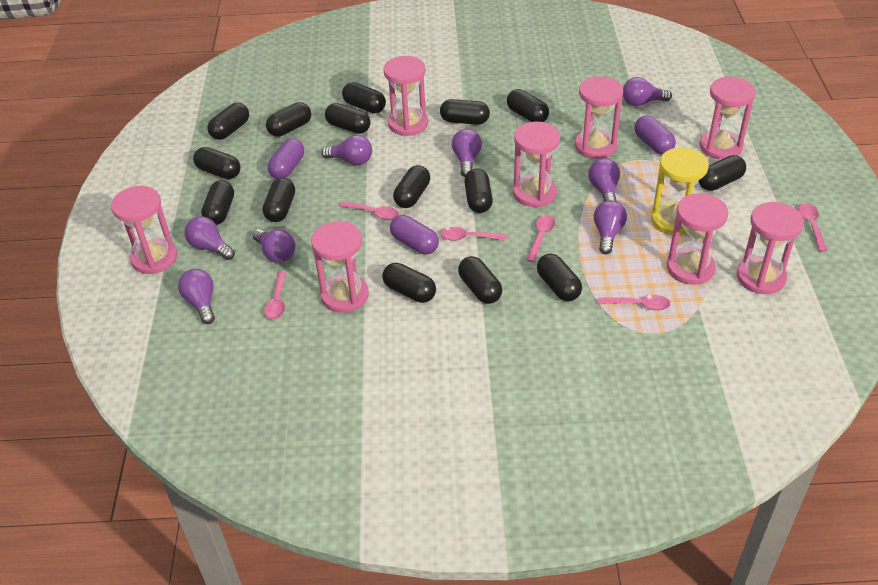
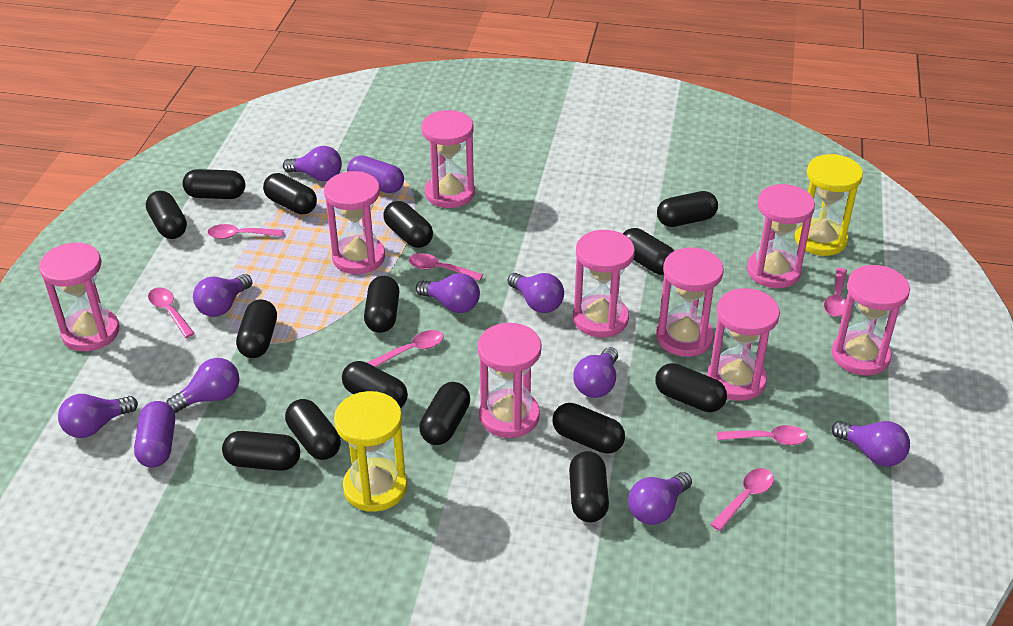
pink hourglass: [111,186,177,274] [311,221,369,313] [383,56,428,136] [513,122,560,207] [575,76,623,159] [667,193,728,285] [699,76,756,160] [737,202,804,294] = 8 -> [39,242,119,351] [324,171,385,274] [421,110,475,208] [478,323,542,438] [573,230,635,337] [656,247,724,357] [707,288,780,401] [747,184,815,288] [832,265,910,376] = 9
pink spoon: [264,271,287,320] [340,201,399,220] [441,227,507,241] [527,215,555,262] [598,295,670,311] [798,203,827,252] = 6 -> [148,288,195,338] [207,224,284,239] [367,330,444,367] [409,253,483,281] [710,468,774,531] [717,425,807,445] [824,268,847,317] = 7
purple capsule: [268,138,304,179] [390,215,439,255] [634,116,676,154] = 3 -> [134,401,175,468] [347,155,404,193] = 2
purple light bulb: [178,269,215,324] [184,216,235,260] [253,229,295,263] [321,135,372,165] [452,129,482,177] [588,158,620,201] [593,200,627,254] [623,77,672,106] = 8 -> [58,394,138,438] [166,358,240,413] [193,274,252,317] [283,146,342,181] [416,273,480,313] [508,273,564,313] [573,347,618,398] [628,472,692,525] [831,421,910,467] = 9
yellow hourglass: [651,147,709,235] = 1 -> [334,391,407,512] [794,154,863,256] = 2

